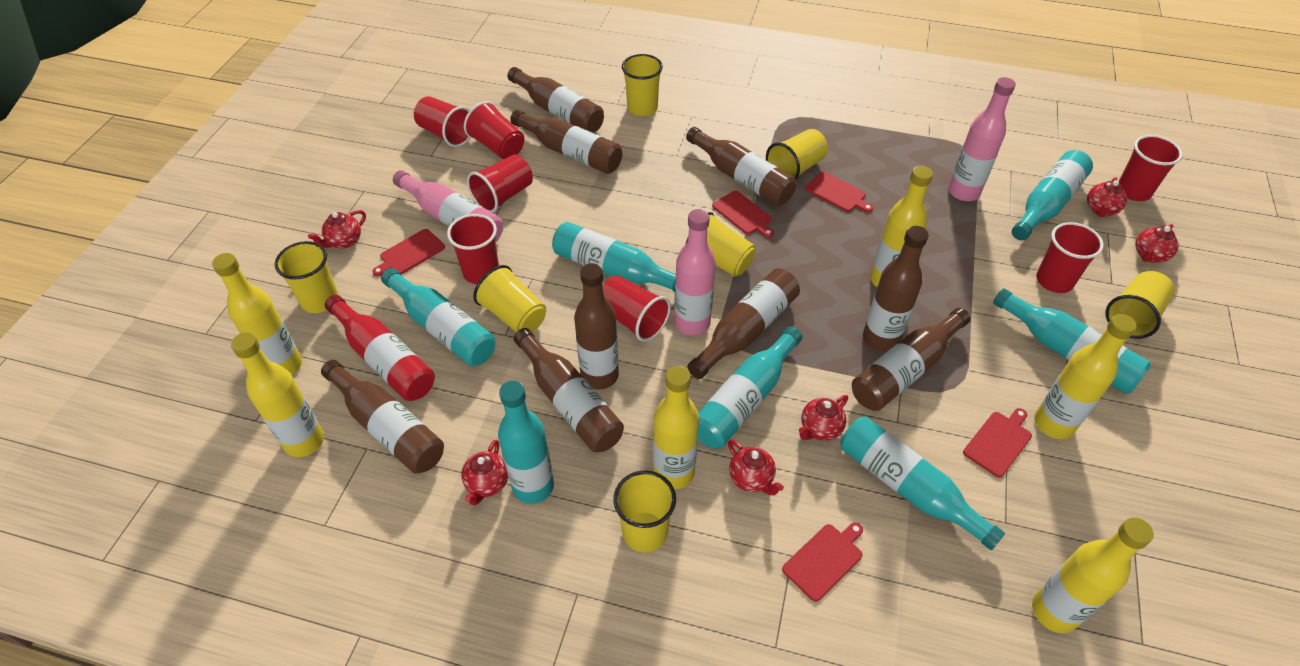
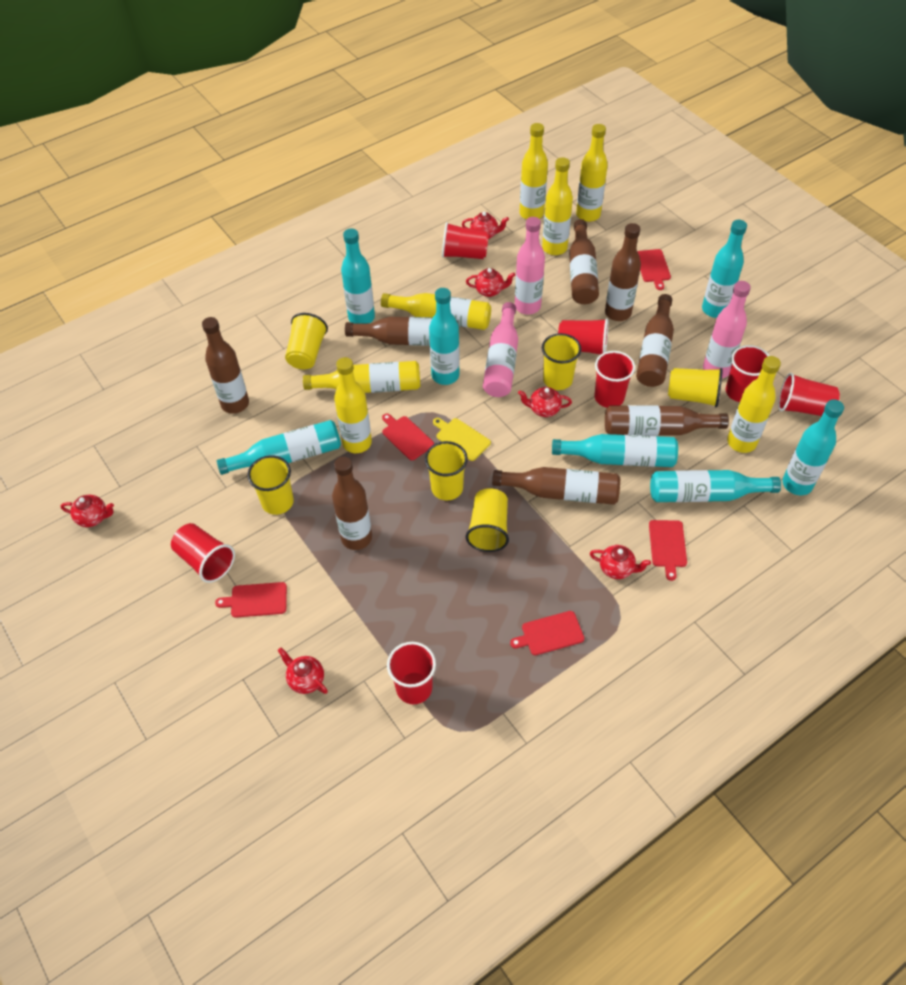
brown bottle: [321,360,444,474] [507,67,604,133] [510,110,622,174] [514,328,624,452] [574,263,619,389] [686,127,796,206] [687,268,800,379] [852,308,971,411] [863,226,929,352] = 9 -> [202,317,249,414] [332,457,372,550] [345,317,458,346] [492,467,620,505] [569,219,599,304] [605,223,641,321] [605,405,729,436] [636,294,674,387] = 8
red bottle: [325,295,435,401] = 1 -> none = 0
yellow bottle: [212,253,302,375] [231,332,324,457] [653,366,699,489] [870,166,933,287] [1032,517,1154,633] [1034,314,1137,439] = 6 -> [303,361,420,393] [334,357,372,453] [381,293,491,330] [520,123,548,220] [542,157,573,255] [576,124,608,222] [727,356,781,453] = 7
yellow cup: [275,241,338,313] [473,265,546,332] [613,471,676,552] [622,54,663,116] [686,212,756,277] [766,129,828,180] [1106,271,1175,339] = 7 -> [247,455,294,515] [285,313,328,369] [425,441,468,500] [466,488,509,552] [542,333,581,390] [668,368,723,407] = 6
yellow cutting board: none = 0 -> [433,418,491,461] = 1

